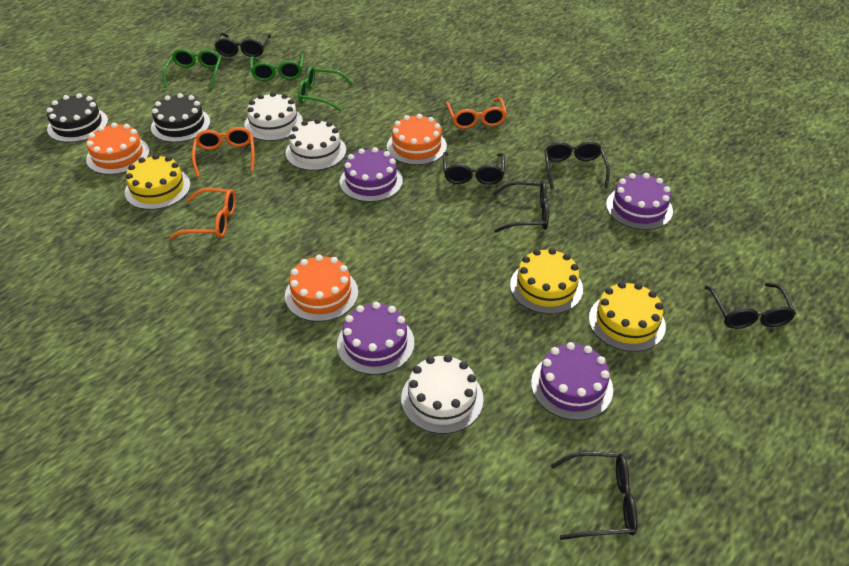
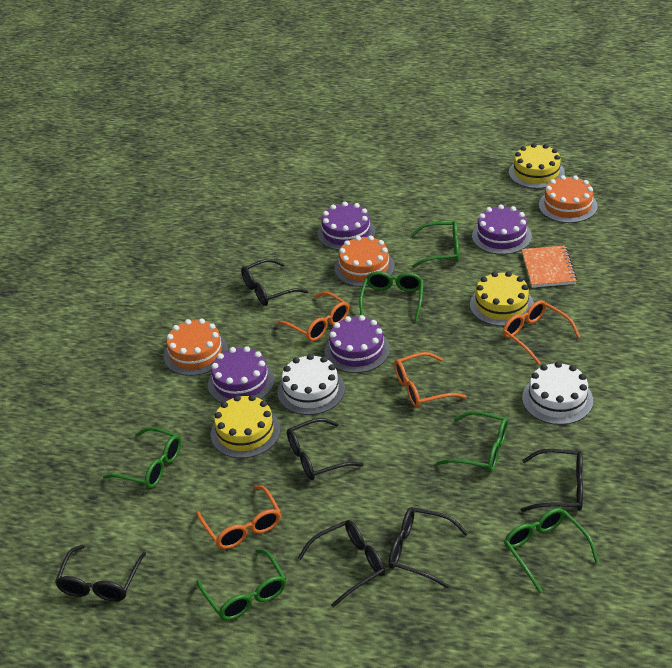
black cake: [46,93,108,143] [151,93,211,142] = 2 -> none = 0
green glasses: [163,49,221,89] [250,54,304,81] [298,66,354,111] = 3 -> [103,427,181,489] [196,549,286,620] [359,271,424,321] [411,221,459,268] [436,411,508,472] [504,508,599,593] = 6
orange glasses: [169,188,236,239] [192,127,255,177] [446,97,507,129] = 3 -> [197,485,281,549] [276,292,349,341] [394,352,467,408] [503,300,581,365] = 4
orange notebook: none = 0 -> [522,246,577,288] = 1
white cake: [244,92,303,141] [286,119,346,171] [401,355,484,434] = 3 -> [277,354,345,415] [522,361,593,425] = 2

